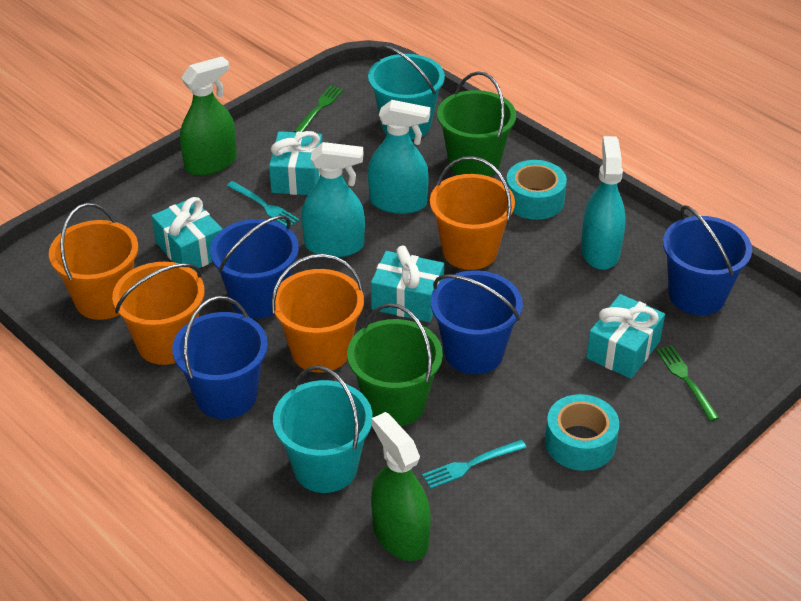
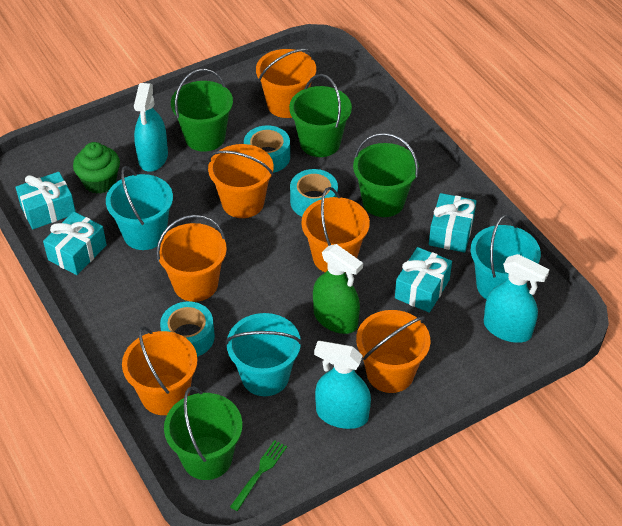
blue bucket: [172,296,268,419] [210,215,299,319] [431,271,523,374] [663,205,752,315] = 4 -> none = 0
green bucket: [347,303,443,426] [437,71,516,177] = 2 -> [164,386,243,480] [171,69,233,152] [289,74,352,157] [353,133,419,217] = 4
green cupcake: none = 0 -> [73,142,120,194] = 1
green fork: [294,86,343,132] [656,345,719,421] = 2 -> [230,440,287,511] = 1
green spray bottle: [180,56,237,176] [371,412,431,561] = 2 -> [313,244,363,334] = 1
orange bucket: [49,203,138,320] [112,262,205,365] [271,254,364,373] [430,156,515,270] = 4 -> [122,326,198,415] [156,215,227,302] [208,144,274,218] [256,48,316,118] [301,187,370,272] [356,310,430,393] = 6
turquoise bucket: [273,365,373,493] [368,45,445,140] = 2 -> [106,166,173,250] [225,313,302,396] [471,215,541,299] = 3
turquoise fork: [227,181,299,227] [422,440,527,489] = 2 -> none = 0
turquoise tape: [506,160,567,220] [545,394,619,471] = 2 -> [160,301,215,357] [244,125,290,173] [290,169,338,217] = 3

